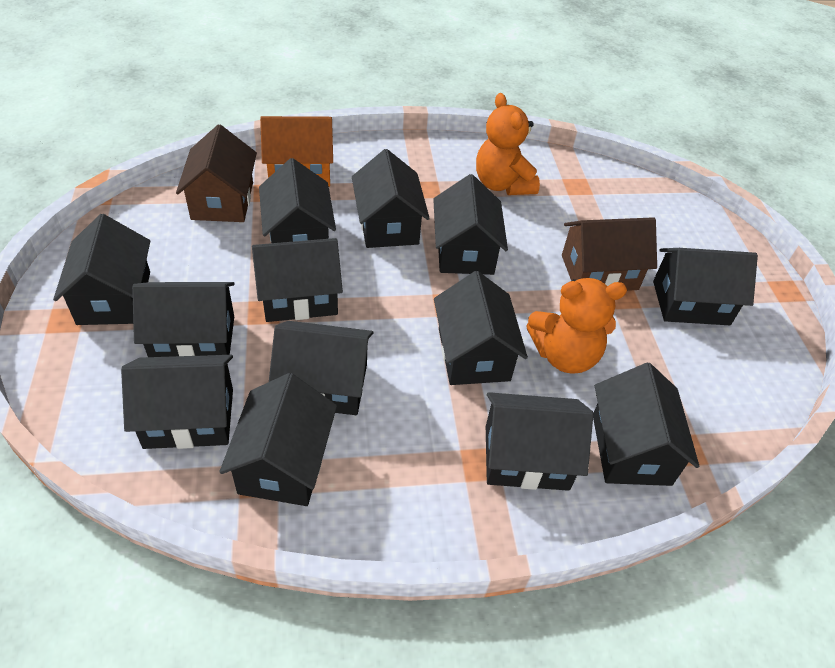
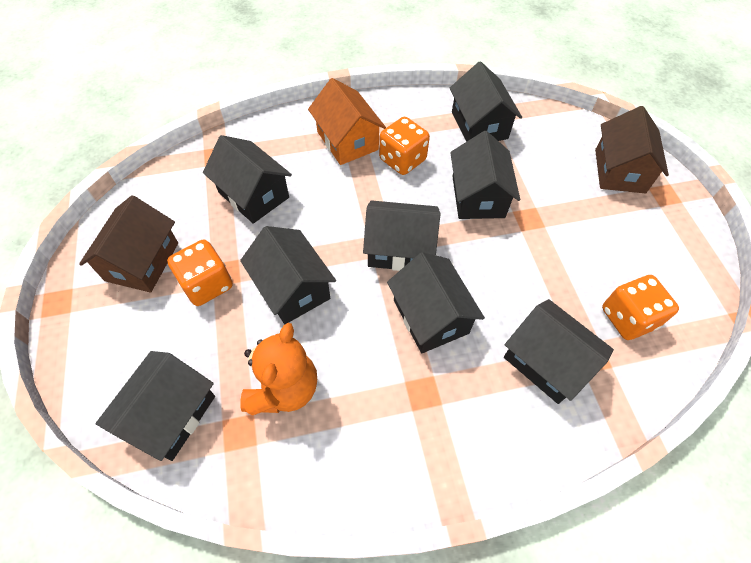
black house: [53,214,150,325] [121,355,233,449] [132,282,235,363] [219,373,337,506] [252,238,343,322] [259,158,336,243] [269,321,373,415] [352,149,430,248] [433,174,508,275] [434,271,528,385] [486,392,593,491] [593,363,700,486] [653,248,758,325] = 13 -> [95,351,215,461] [203,135,292,224] [240,226,336,324] [363,200,440,271] [387,252,485,353] [450,61,522,142] [450,131,520,219] [504,299,614,404] = 8
orange dice: none = 0 -> [167,240,233,306] [379,117,430,175] [602,275,679,340] = 3
orange teddy bear: [476,93,540,195] [526,278,627,374] = 2 -> [240,323,317,415] = 1

